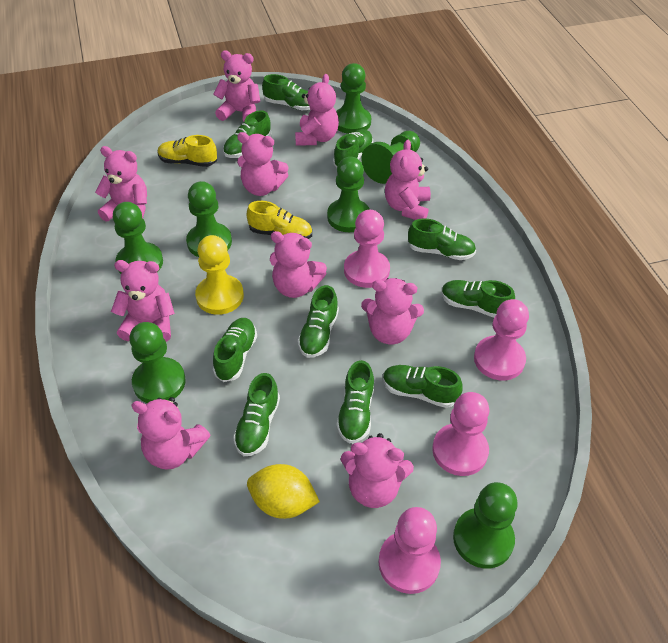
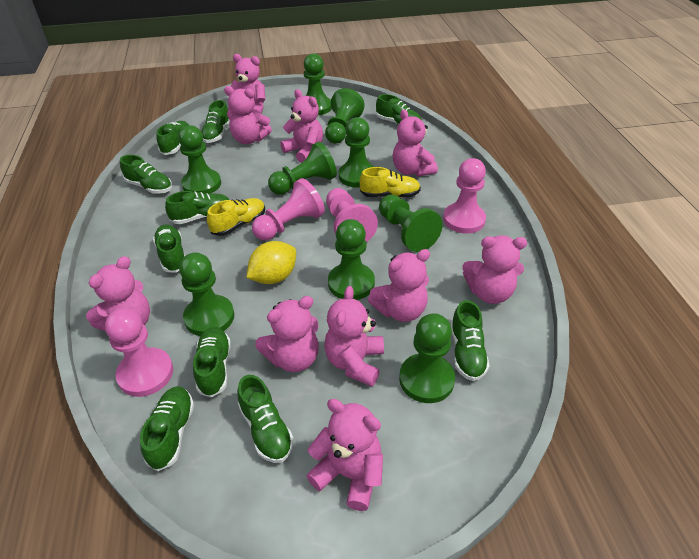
green pawn: [113,202,163,274] [129,322,186,403] [186,181,232,257] [327,157,370,232] [336,63,371,134] [361,131,420,184] [453,482,518,569] = 7 -> [178,125,221,194] [179,252,234,336] [268,142,337,195] [304,53,332,115] [325,88,365,144] [328,219,375,300] [339,117,374,188] [379,194,443,252] [399,313,455,403] = 9
yellow pawn: [195,235,244,315] = 1 -> none = 0

